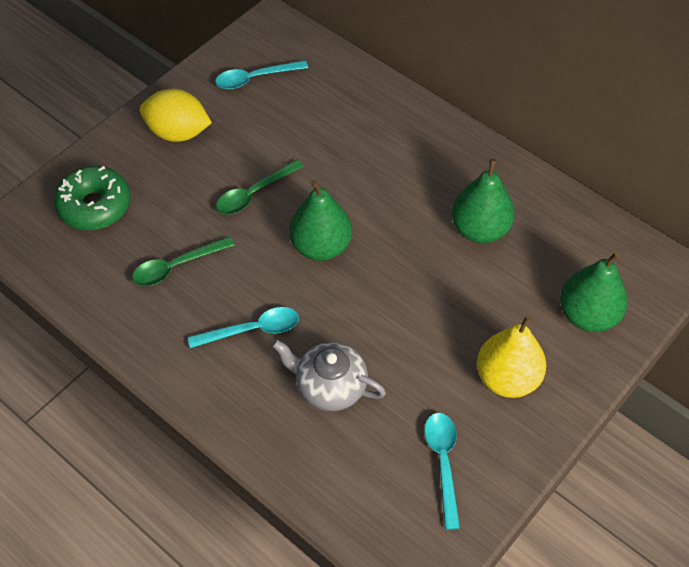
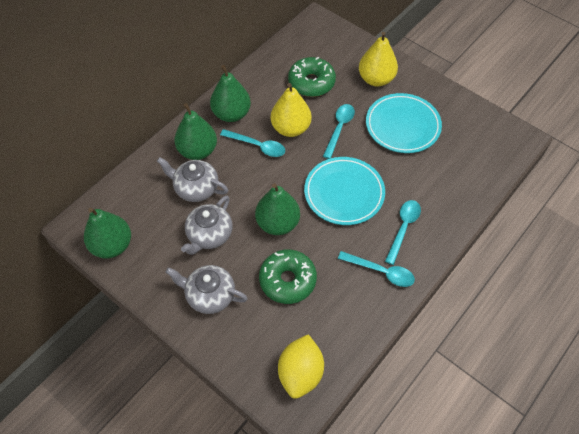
green donut: [54,166,130,230] = 1 -> [259,249,317,304] [288,57,336,97] = 2
green pear: [289,180,352,261] [452,158,515,243] [560,252,628,332] = 3 -> [84,208,131,258] [175,103,217,160] [210,65,251,122] [255,183,300,235] = 4
green spoon: [132,236,235,286] [216,159,304,215] = 2 -> none = 0
grey teapot: [272,340,386,411] = 1 -> [157,157,229,202] [165,265,248,314] [181,195,232,255] = 3
turquoise plate: none = 0 -> [304,157,385,225] [366,93,442,153] = 2
turquoise spoon: [188,307,299,348] [215,60,308,89] [424,413,460,530] = 3 -> [220,129,285,157] [323,104,355,159] [338,251,415,287] [385,200,421,265] = 4
yellow pear: [477,315,546,398] = 1 -> [271,83,312,137] [359,32,398,87] = 2

